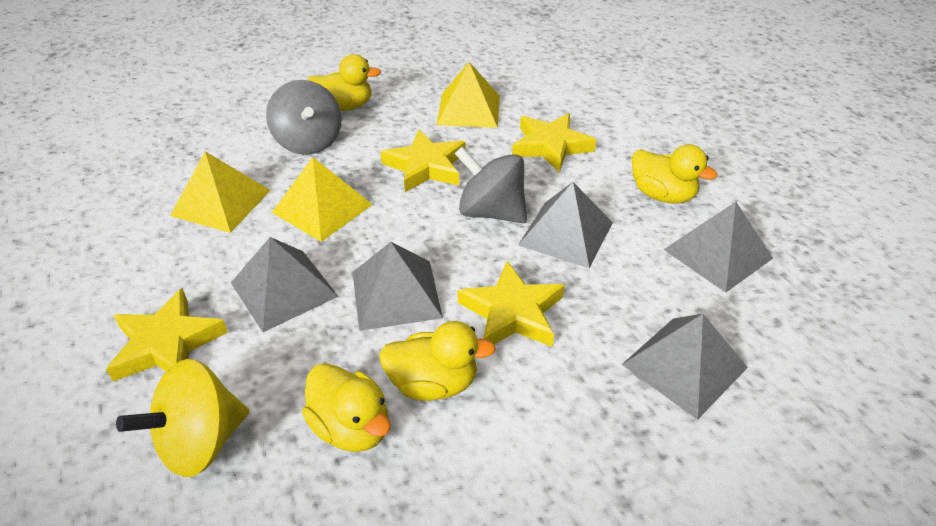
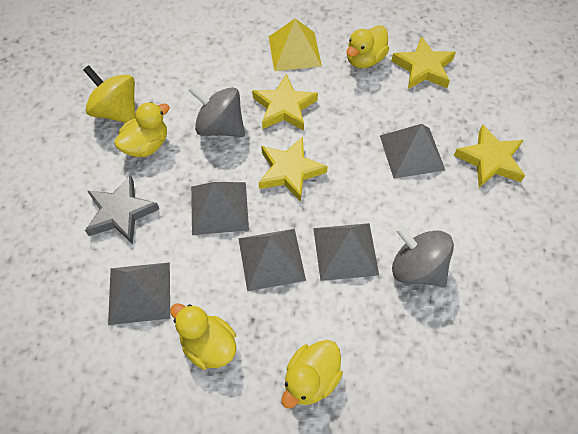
grey star: none = 0 -> [85,175,159,244] = 1
yellow pyramid: [170,151,271,233] [272,157,373,242] [436,62,500,128] = 3 -> [269,19,322,71] = 1

